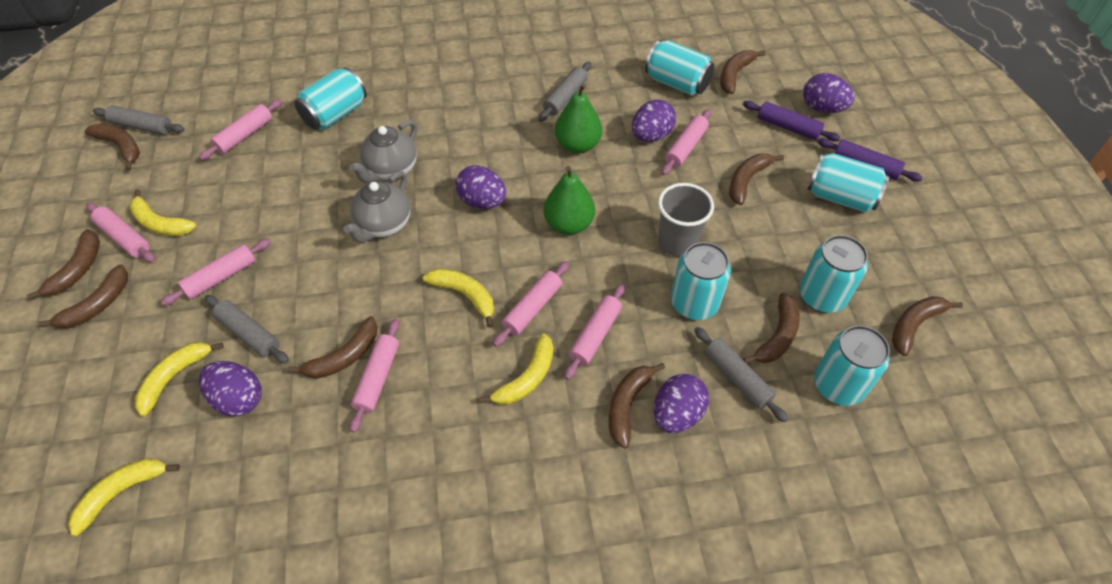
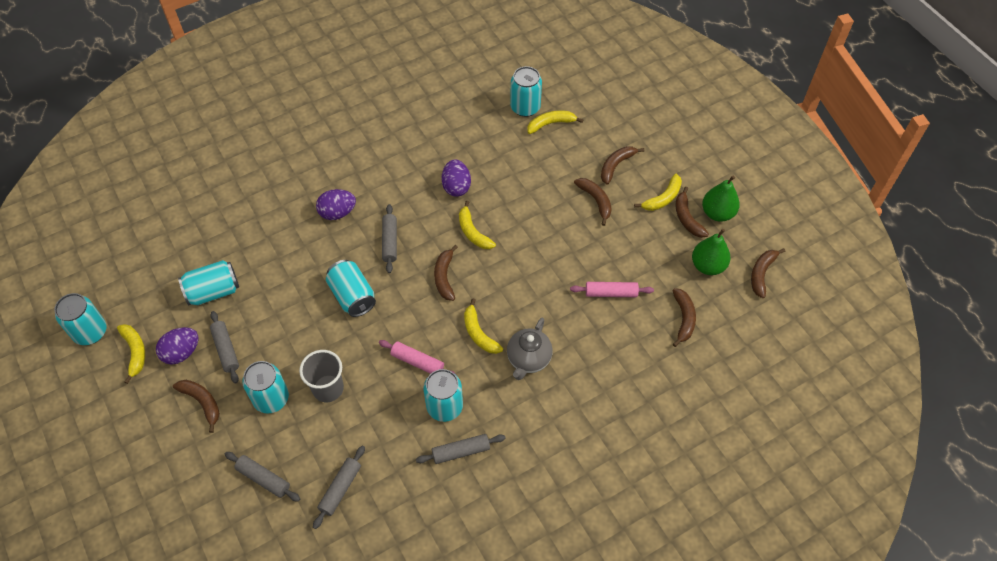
brown banana: [27,229,100,300] [38,264,128,328] [84,123,140,171] [288,316,377,379] [609,363,665,449] [720,50,765,94] [729,153,784,205] [743,293,800,363] [892,296,963,356] = 9 -> [173,380,220,433] [434,245,458,301] [574,178,612,226] [601,146,644,185] [672,288,696,347] [676,187,709,238] [751,248,785,298] = 7
grey rolling pin: [93,105,185,135] [205,295,289,364] [539,62,591,122] [694,327,788,422] = 4 -> [210,311,239,383] [225,452,300,502] [313,446,365,529] [382,204,397,273] [416,434,506,464] = 5
grey teapot: [343,171,410,243] [349,120,417,183] = 2 -> [507,318,553,380] = 1
pink rolling pin: [86,203,155,262] [161,239,271,306] [199,99,282,160] [349,319,400,433] [493,261,569,347] [564,284,625,380] [662,109,711,175] = 7 -> [379,340,457,376] [570,282,654,297] = 2
purple egg: [199,361,262,417] [455,165,506,209] [632,100,676,142] [654,374,709,433] [803,73,855,113] = 5 -> [156,327,199,364] [316,189,356,220] [442,160,471,197] = 3
purple rolling pin: [743,101,841,141] [818,138,923,182] = 2 -> none = 0

